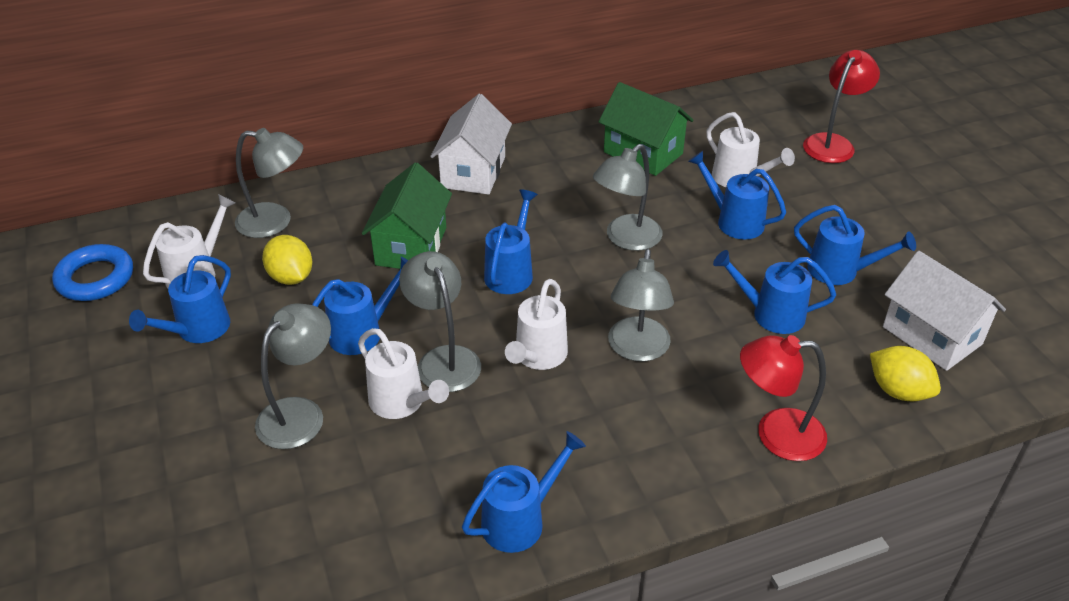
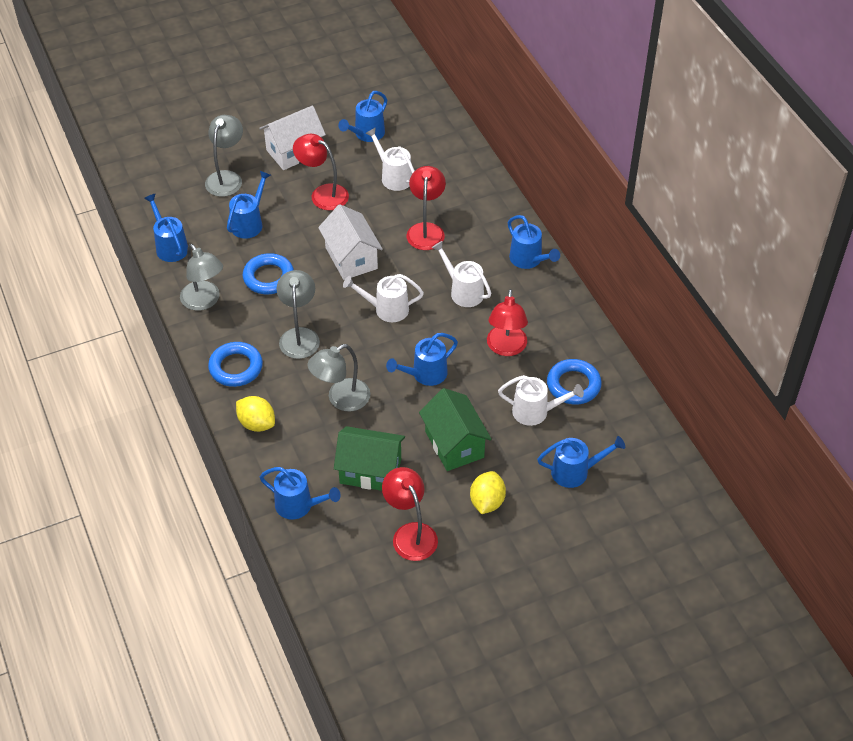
blue ring: [52,244,133,301] = 1 -> [208,342,263,387] [242,253,294,294] [547,359,602,405] = 3
grey lamp: [235,128,303,238] [255,303,331,449] [399,251,481,392] [593,144,662,251] [608,249,674,362] = 5 -> [180,244,223,311] [205,115,243,197] [277,270,320,359] [307,344,370,411] = 4
red lamp: [740,335,827,461] [803,50,880,163] = 2 -> [293,134,349,210] [382,467,438,561] [407,166,446,250] [487,289,528,356] = 4

